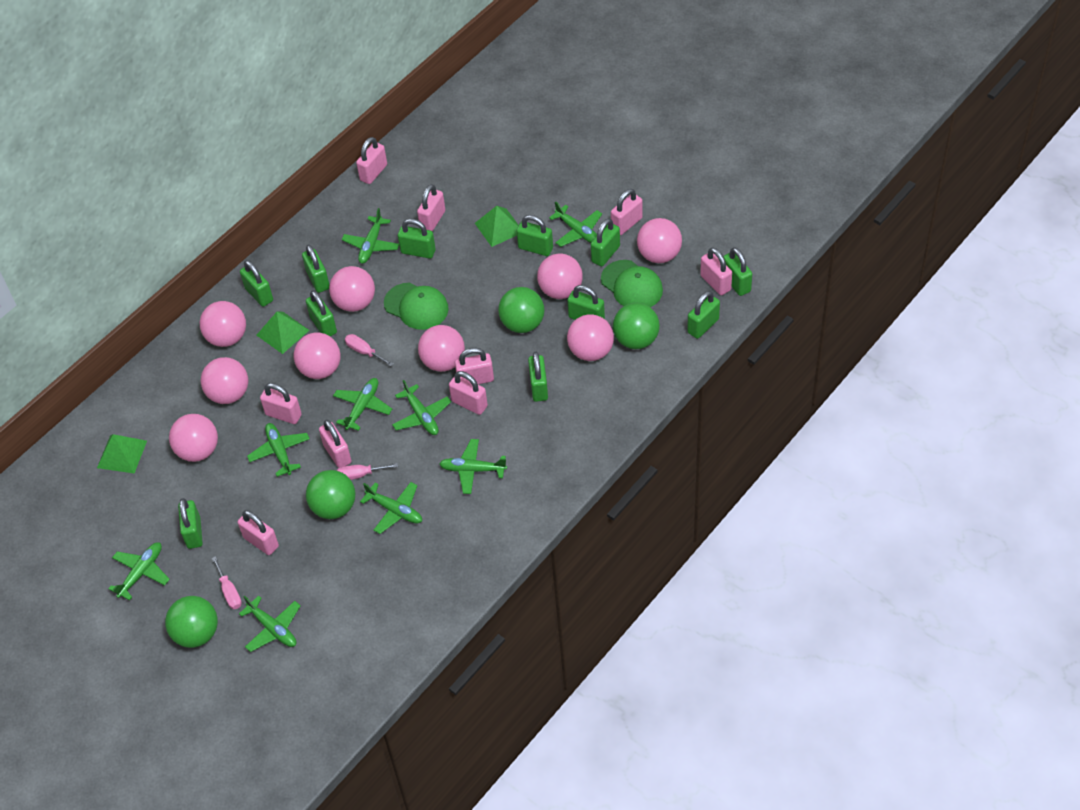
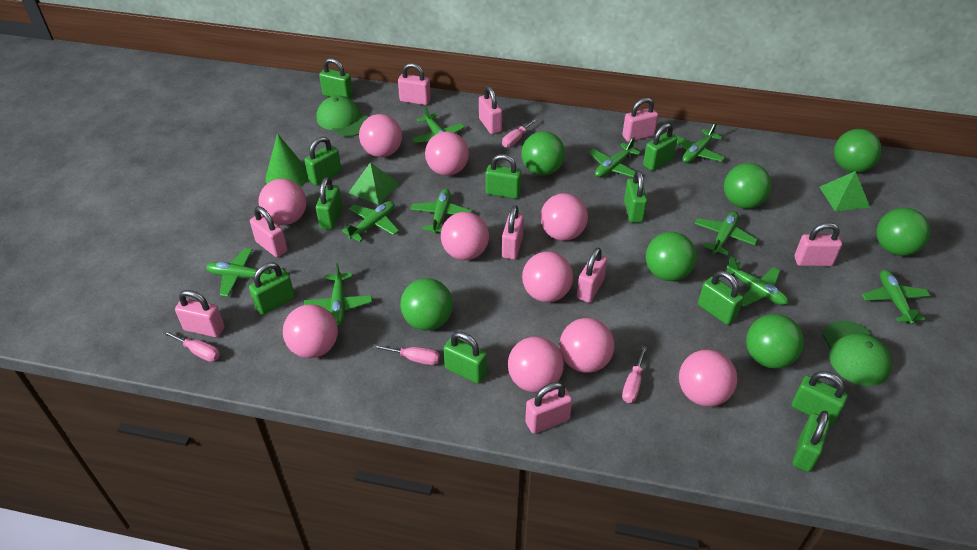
green ball: [165,596,218,648] [306,470,355,519] [498,287,545,333] [613,303,660,349] = 4 -> [400,278,453,331] [521,131,565,175] [646,232,697,281] [724,163,772,209] [746,314,804,369] [834,129,882,173] [877,208,930,256] = 7
green cone: none = 0 -> [265,133,308,187] = 1
green plane: [108,542,170,600] [239,596,301,652] [247,423,310,477] [333,378,392,431] [342,208,399,264] [360,482,422,534] [392,380,451,435] [439,439,507,494] [549,201,602,247] = 9 -> [206,248,272,297] [304,263,372,326] [342,201,399,242] [411,189,472,234] [412,105,465,143] [589,137,641,177] [675,122,725,163] [695,211,757,256] [726,256,788,307] [862,270,930,324] = 10
green pyramid: [97,434,147,473] [256,312,309,354] [475,206,519,247] = 3 -> [348,162,399,205] [819,171,870,211] = 2
pink ball: [169,414,218,462] [199,301,246,347] [201,357,248,404] [294,333,341,379] [329,266,375,312] [418,325,465,372] [537,254,583,299] [567,314,614,361] [637,218,682,263] = 9 -> [258,179,306,225] [283,304,338,358] [359,114,402,157] [425,131,469,176] [441,212,489,260] [508,337,564,393] [522,251,573,302] [540,193,588,241] [559,318,615,373] [679,349,737,407] = 10
pink screwdriver: [212,556,242,609] [336,463,398,480] [345,334,393,366] = 3 -> [163,330,220,362] [372,344,440,365] [502,118,538,147] [622,346,647,403] = 4

